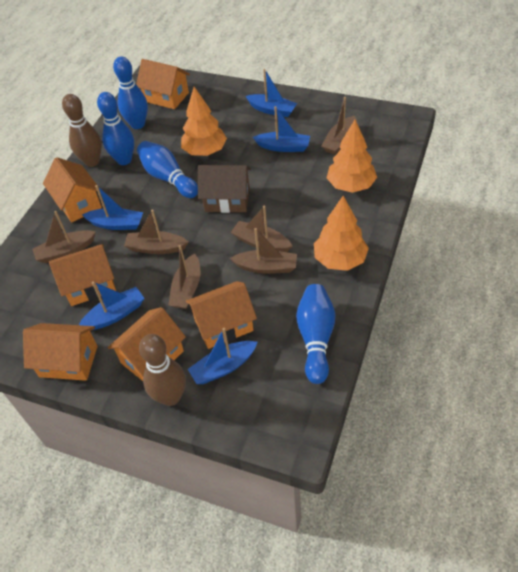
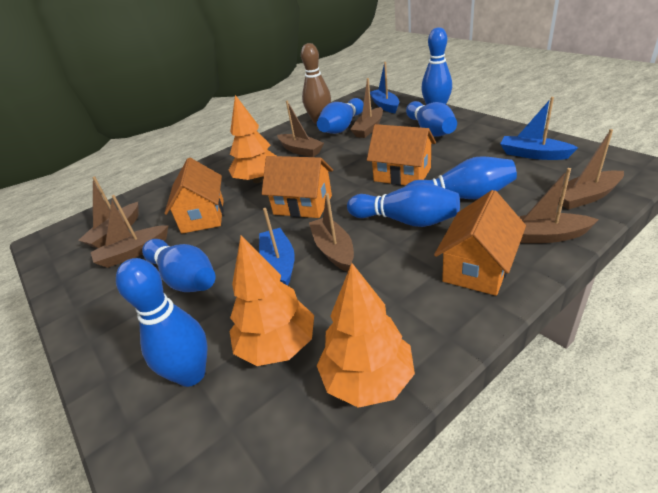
blue boat: [79,282,145,330] [82,185,143,230] [188,328,257,384] [246,69,297,117] [253,106,310,152] = 5 -> [259,208,295,286] [370,62,399,113] [500,97,578,160] = 3
blue bowling pin: [97,92,134,165] [113,56,148,129] [137,141,198,198] [296,284,335,384] = 4 -> [116,258,208,387] [142,239,216,292] [317,98,364,134] [347,183,460,227] [406,101,457,137] [406,156,517,199] [421,27,452,105] = 7
brown boat: [32,211,96,263] [124,210,188,254] [168,245,200,309] [230,228,297,274] [231,206,293,252] [321,97,357,155] = 6 -> [78,176,139,248] [91,195,168,268] [277,101,324,157] [309,193,354,272] [350,78,383,138] [519,168,599,243] [558,129,624,210] = 7
brown bowling pin: [62,94,102,167] [139,334,186,406] = 2 -> [301,43,331,124] = 1
brown house: [198,165,251,213] = 1 -> none = 0
orange house: [23,323,98,381] [43,157,102,222] [49,244,116,306] [108,307,186,381] [136,59,190,109] [186,281,257,349] = 6 -> [164,158,224,234] [262,156,333,218] [367,124,436,186] [434,190,526,296] = 4

